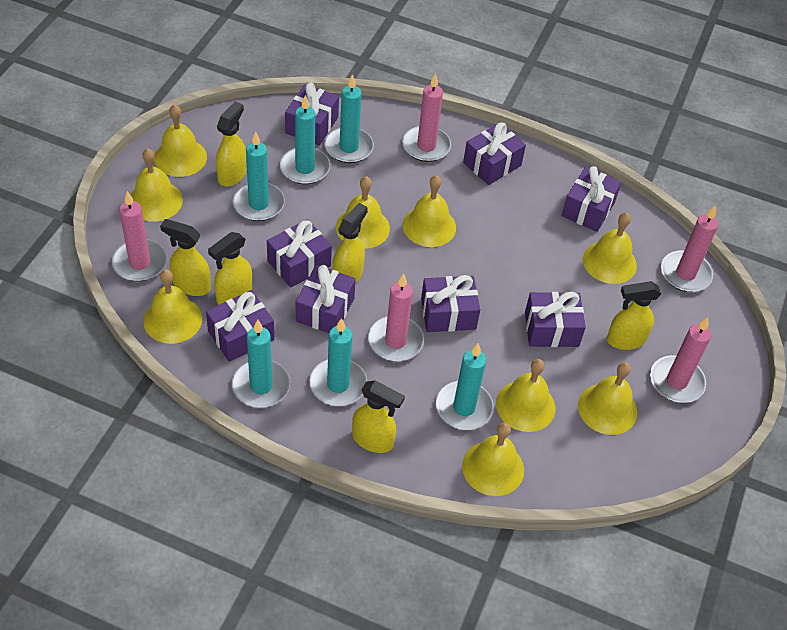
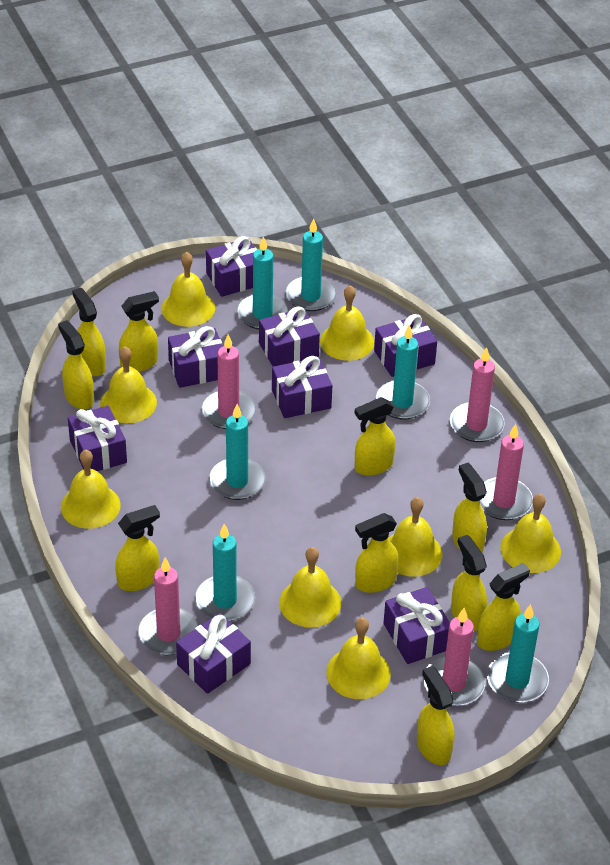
yellow bell: [130,148,183,222] [143,269,202,344] [154,104,207,177] [336,176,390,249] [403,175,456,247] [462,422,524,496] [496,359,555,432] [578,362,637,435] [583,213,637,284] = 9 -> [61,449,121,529] [100,347,157,423] [161,252,215,327] [279,547,341,628] [320,285,374,361] [326,617,391,699] [388,497,442,577] [500,494,561,573] = 8
yellow spray bottle: [160,219,211,296] [208,232,252,305] [216,101,246,186] [332,203,368,283] [352,380,405,453] [607,281,661,350] = 6 -> [58,320,94,409] [72,288,106,376] [115,505,160,591] [119,291,159,372] [354,397,395,476] [355,513,399,593] [417,666,455,765] [451,535,487,631] [452,463,487,553] [477,563,530,651] = 10

